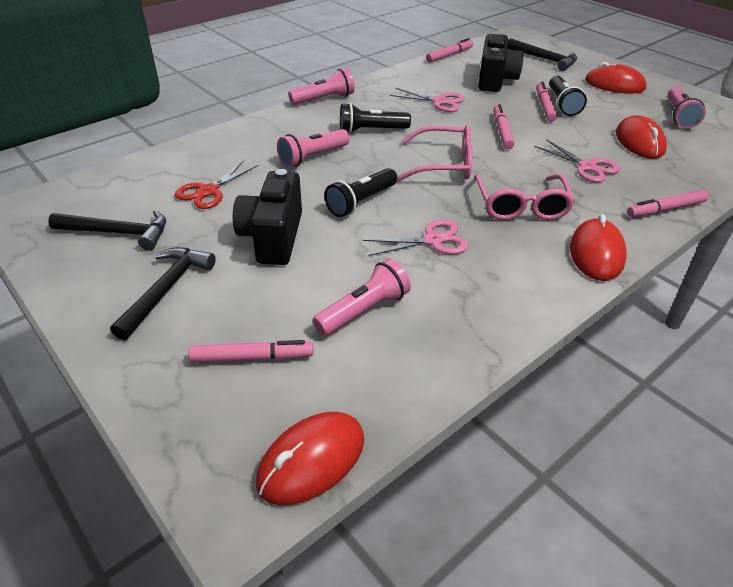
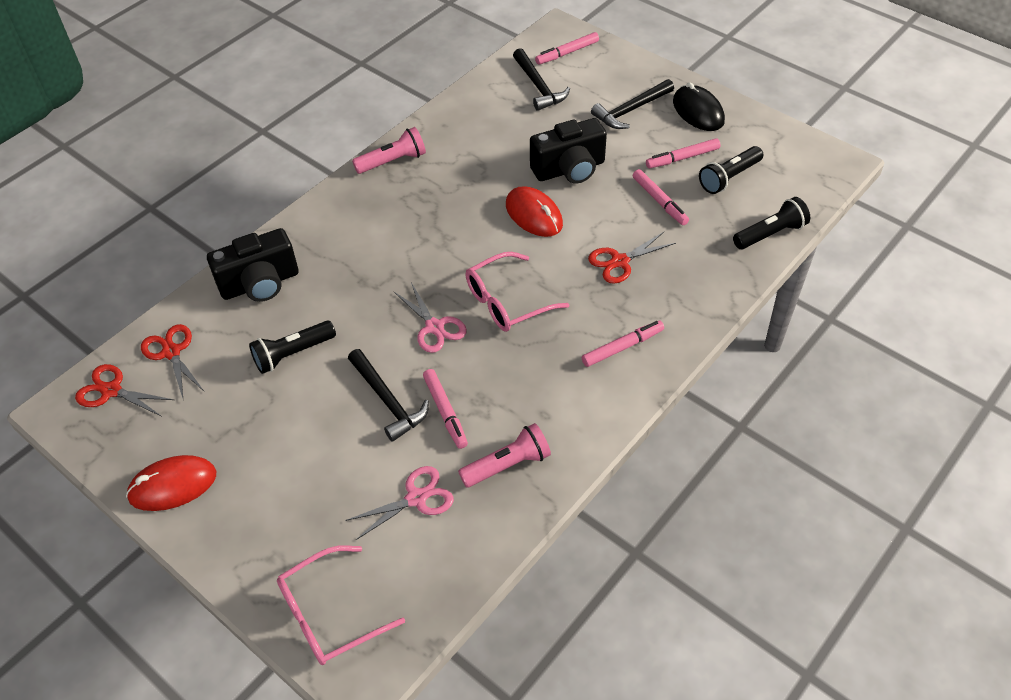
black mouse: none = 0 -> [673,82,725,131] = 1
pink flashlight: [277,129,350,167] [288,68,355,105] [313,259,411,336] [668,87,706,128] = 4 -> [352,127,426,174] [458,423,551,487] = 2
pink scissors: [363,220,469,256] [390,88,465,112] [535,139,620,183] = 3 -> [345,466,454,540] [393,283,467,353] = 2
red mouse: [256,412,364,505] [570,214,627,281] [585,62,647,94] [616,116,667,159] = 4 -> [126,455,216,511] [506,186,563,237] = 2
red scissors: [175,160,258,209] = 1 -> [75,364,174,417] [141,324,205,398] [588,232,676,284] = 3

